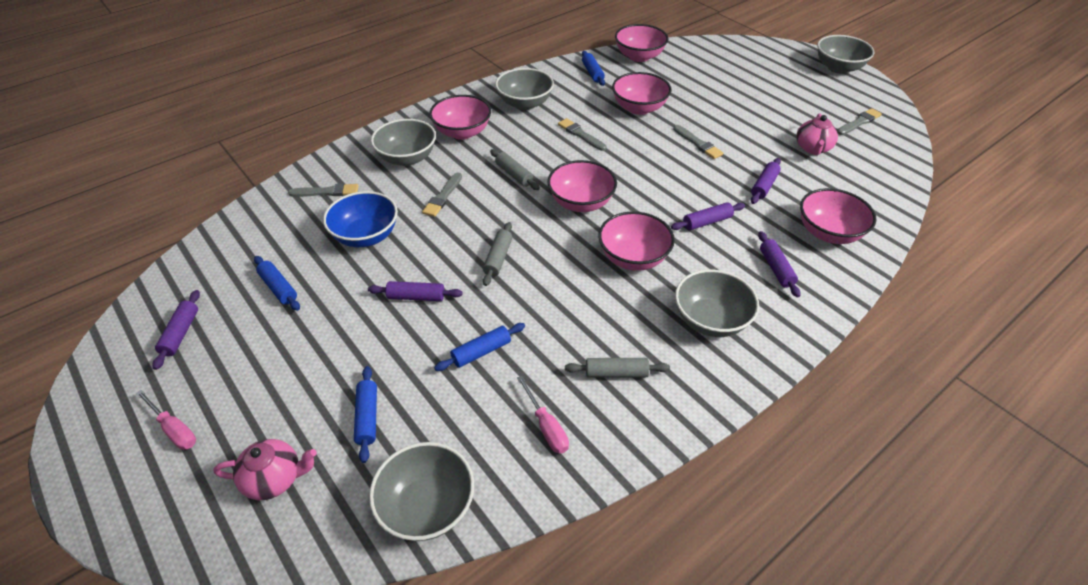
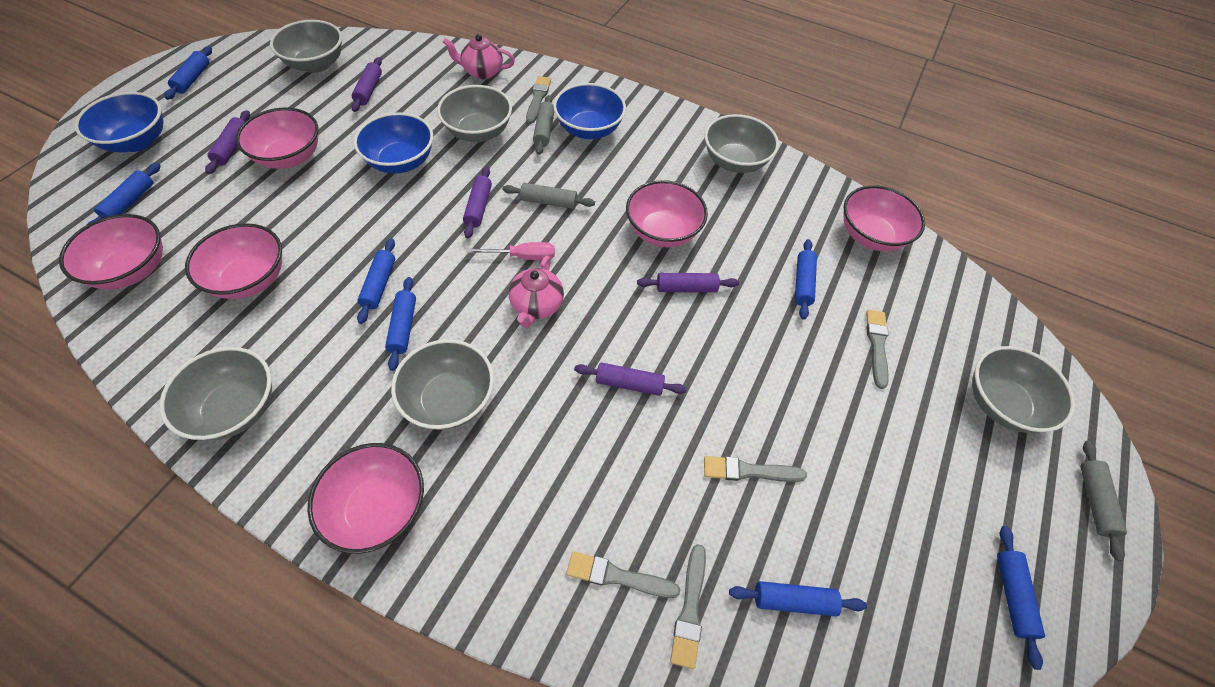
blue bowl: [323,191,398,247] = 1 -> [74,92,164,152] [354,112,433,174] [553,83,626,139] = 3
blue rolling pin: [254,256,300,311] [354,366,377,463] [434,323,525,371] [582,51,605,86] = 4 -> [87,163,161,225] [164,46,212,100] [357,238,395,324] [385,277,416,371] [729,581,867,616] [795,239,817,320] [997,526,1045,670] = 7
grey bowl: [369,442,474,541] [371,119,436,166] [495,68,554,110] [675,270,759,337] [817,35,874,74] = 5 -> [159,347,272,440] [270,20,342,73] [391,339,494,430] [437,85,512,142] [705,114,779,173] [972,346,1075,433] = 6
pink screwdriver: [136,390,196,450] [517,376,569,454] = 2 -> [467,242,555,260] = 1

